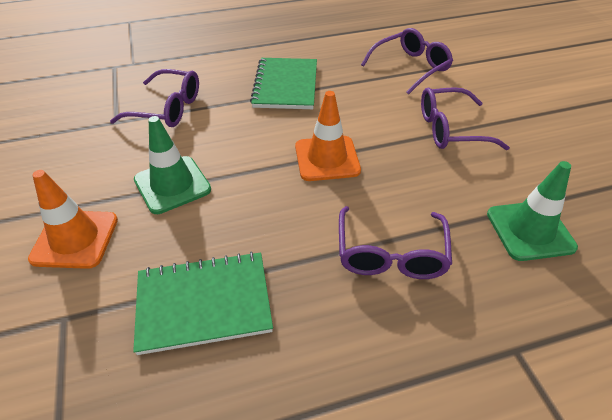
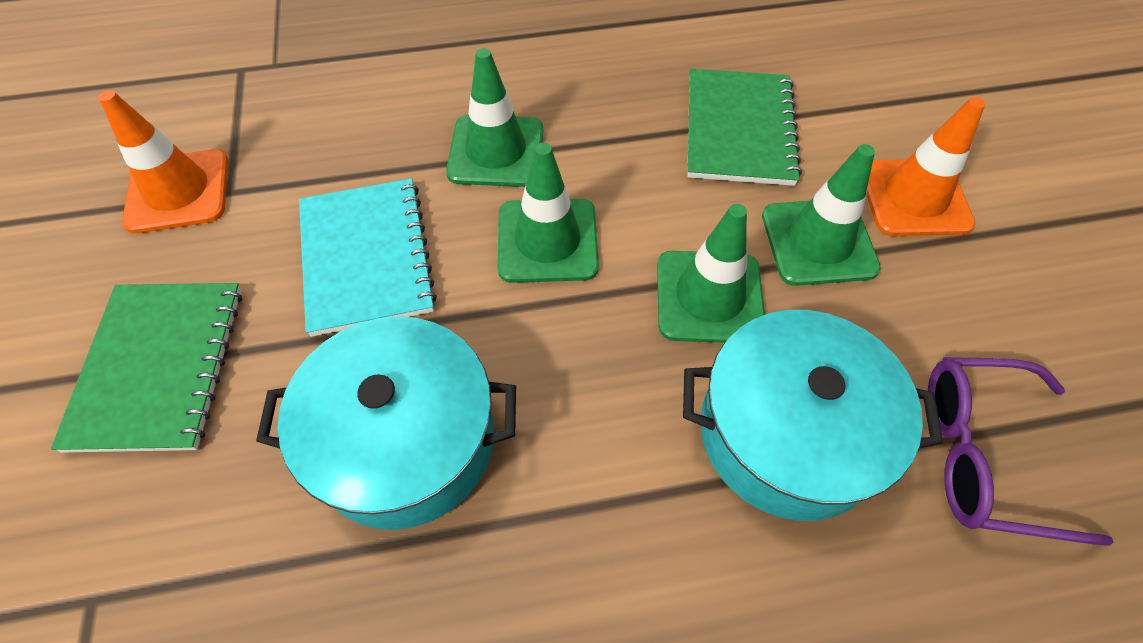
green traffic cone: [134,116,211,214] [487,161,578,261] = 2 -> [446,48,543,187] [498,143,599,283] [657,204,765,343] [762,144,881,286] = 4
purple glasses: [110,69,199,127] [339,206,452,279] [361,28,453,94] [421,87,510,150] = 4 -> [928,357,1114,546] = 1
turquoise notebook: none = 0 -> [299,178,437,337] = 1
turquoise pot: none = 0 -> [256,316,516,530] [683,310,943,521] = 2

